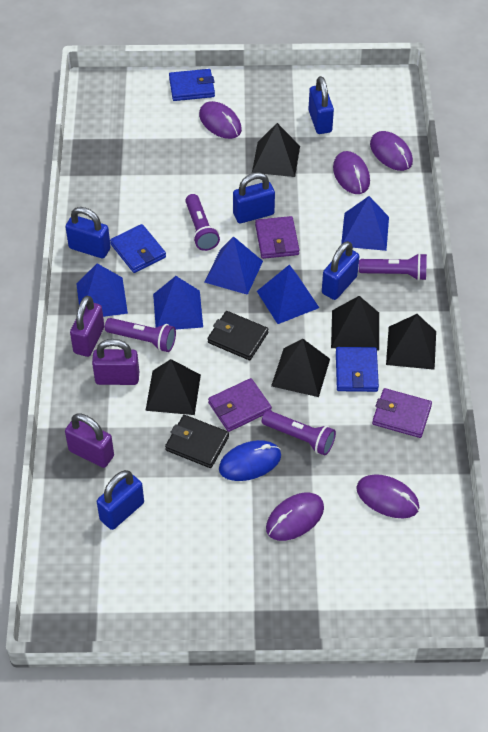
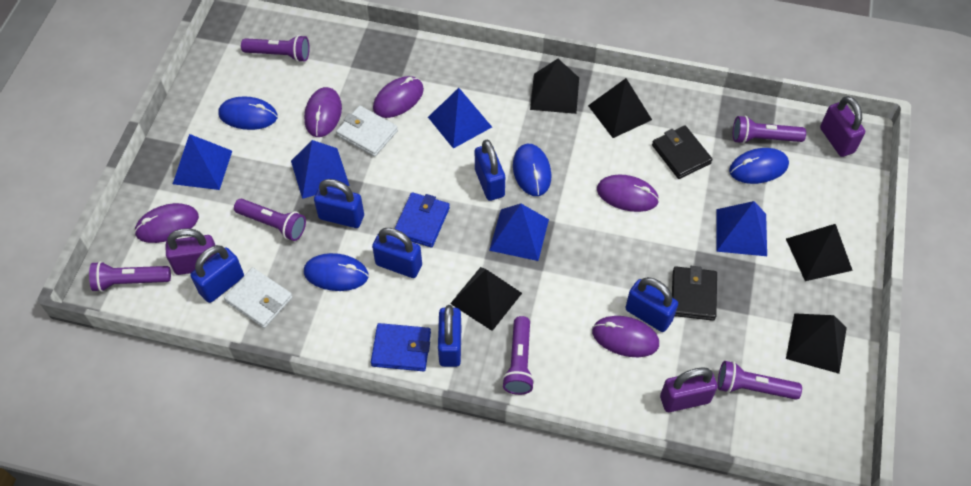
blue mouse: [219,440,281,481] = 1 -> [218,96,278,130] [304,253,369,291] [513,144,551,196] [729,148,789,184] = 4
blue padlock: [66,207,111,258] [97,470,144,530] [233,172,275,223] [308,76,334,134] [322,241,359,300] = 5 -> [190,245,244,303] [314,179,364,228] [372,228,422,278] [438,305,461,367] [475,140,505,201] [625,277,678,332] = 6
blue wallet: [110,224,166,273] [169,69,215,101] [336,347,379,392] = 3 -> [371,323,431,371] [394,192,450,248] = 2
purple flashlight: [105,318,176,352] [185,194,220,251] [262,410,336,455] [359,253,427,281] = 4 -> [89,261,171,292] [234,199,306,241] [241,35,310,62] [502,316,535,395] [718,361,802,400] [733,115,806,144] = 6
purple wallet: [208,378,272,432] [255,216,299,259] [372,388,432,438] = 3 -> none = 0
white wallet: none = 0 -> [224,267,293,328] [336,106,398,157] = 2

